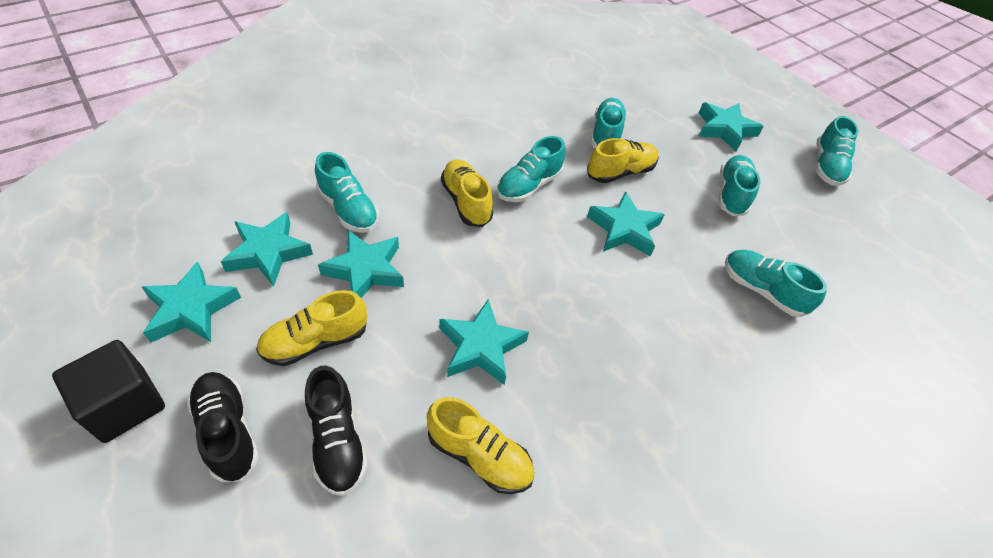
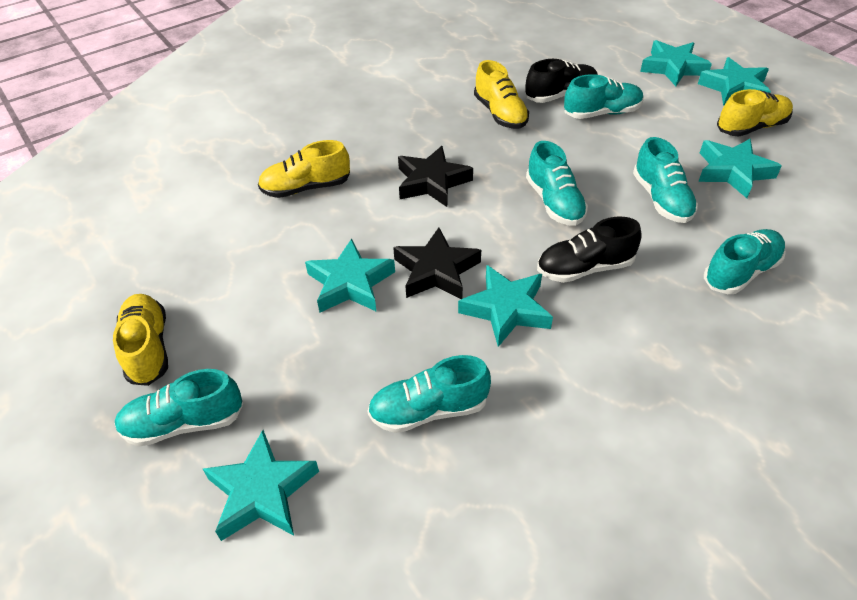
black cube: [52,340,165,443] = 1 -> none = 0
black star: none = 0 -> [393,228,481,299] [398,146,473,207] = 2

